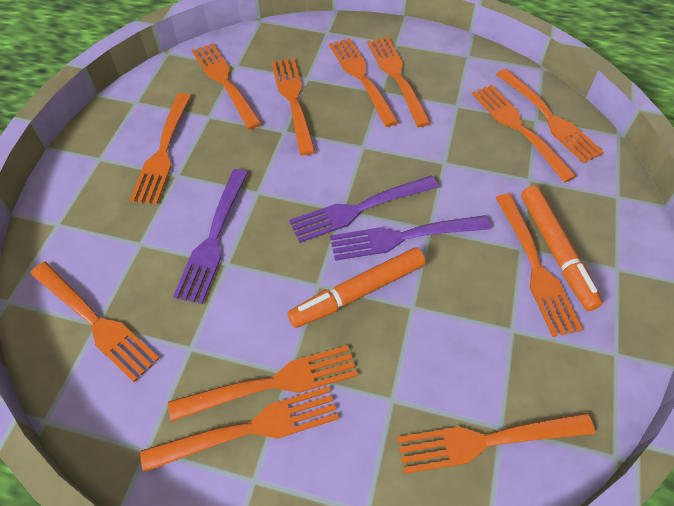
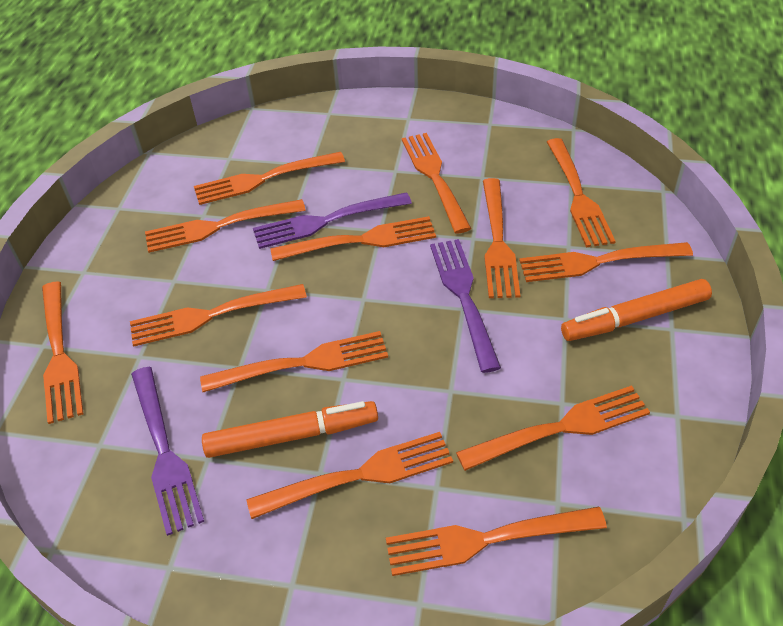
orange fork: [30,262,160,382] [130,93,191,204] [140,386,339,472] [168,345,358,422] [192,43,262,129] [271,58,316,155] [329,38,399,127] [367,37,431,127] [397,413,595,474] [472,85,576,183] [495,194,583,337] [496,69,604,163] = 12 -> [42,281,83,424] [130,284,307,347] [145,199,306,253] [194,152,345,205] [200,331,388,392] [246,432,453,519] [270,216,436,261] [386,507,607,576] [402,133,472,234] [456,385,650,471] [483,178,520,298] [519,242,693,282] [547,138,616,247] = 13

